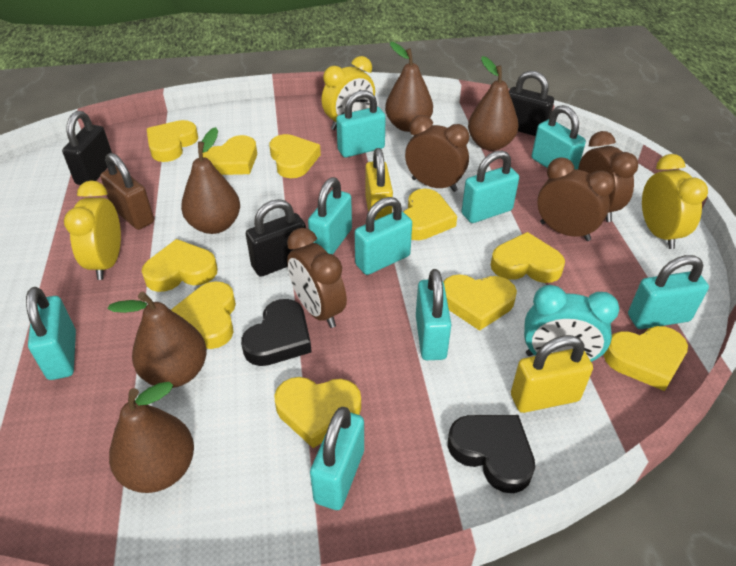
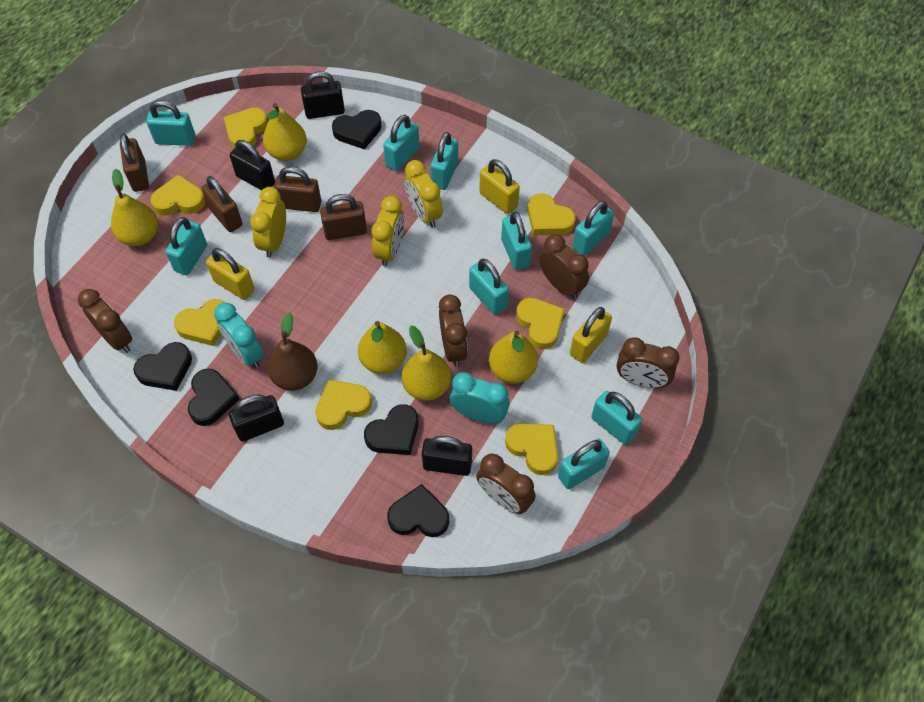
black heart: [241,299,312,366] [448,415,535,493] = 2 -> [133,342,192,391] [188,368,239,426] [332,110,382,149] [364,404,419,455] [387,484,449,537] = 5
black padlock: [62,111,112,185] [246,199,306,277] [509,71,554,136] = 3 -> [229,394,284,442] [230,140,275,190] [301,71,345,119] [422,436,472,476] = 4
brown clock: [287,228,347,328] [405,115,469,192] [537,157,615,241] [578,131,638,222] = 4 -> [78,289,132,353] [439,294,468,367] [476,453,536,514] [539,234,589,299] [616,337,679,388] = 5
brown padlock: [100,153,154,230] = 1 -> [120,133,149,192] [202,176,243,232] [274,167,321,212] [320,194,367,240] = 4
brown pear: [108,292,207,388] [109,382,194,493] [181,127,240,234] [385,42,433,132] [468,56,519,151] = 5 -> [267,313,318,391] = 1
turquoise clock: [524,285,619,362] = 1 -> [214,303,264,368] [450,372,510,424] = 2
yellow heart: [142,239,218,292] [147,120,198,162] [171,281,236,349] [203,135,257,175] [269,134,321,178] [274,377,361,448] [403,189,457,240] [443,274,517,331] [491,232,565,283] [603,326,688,391] = 10 -> [151,175,205,216] [174,299,226,346] [224,107,268,149] [315,380,372,430] [505,423,558,475] [516,298,565,349] [527,193,576,236] = 7
yellow padlock: [365,148,393,220] [511,335,593,413] = 2 -> [206,248,255,300] [479,159,520,214] [570,307,612,363] = 3
yellow pear: none = 0 -> [111,169,158,246] [263,103,307,161] [358,321,407,374] [402,326,451,401] [489,331,538,383] = 5

